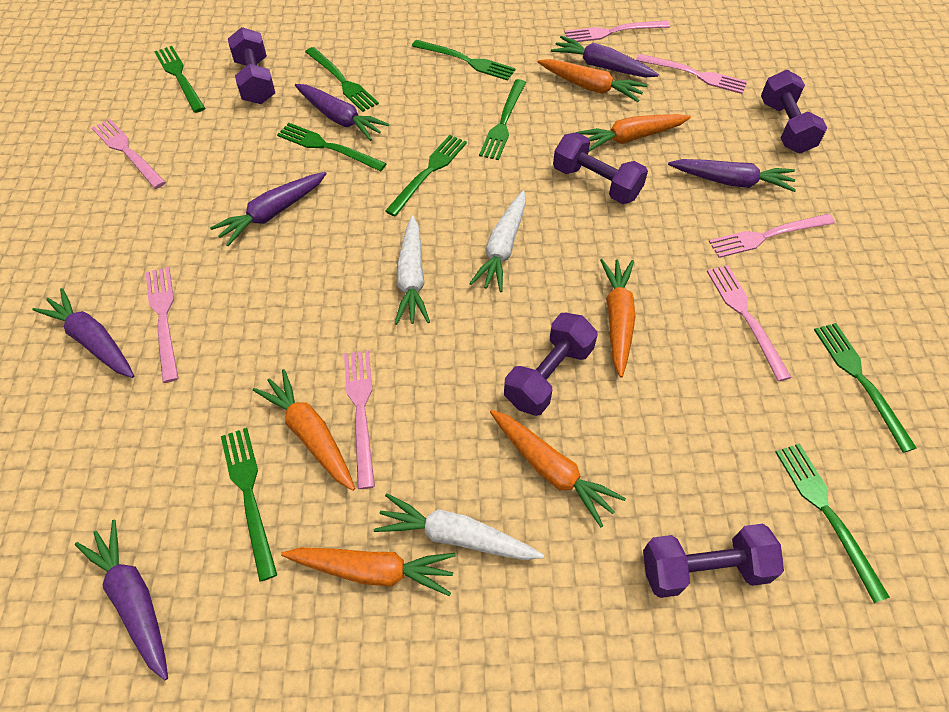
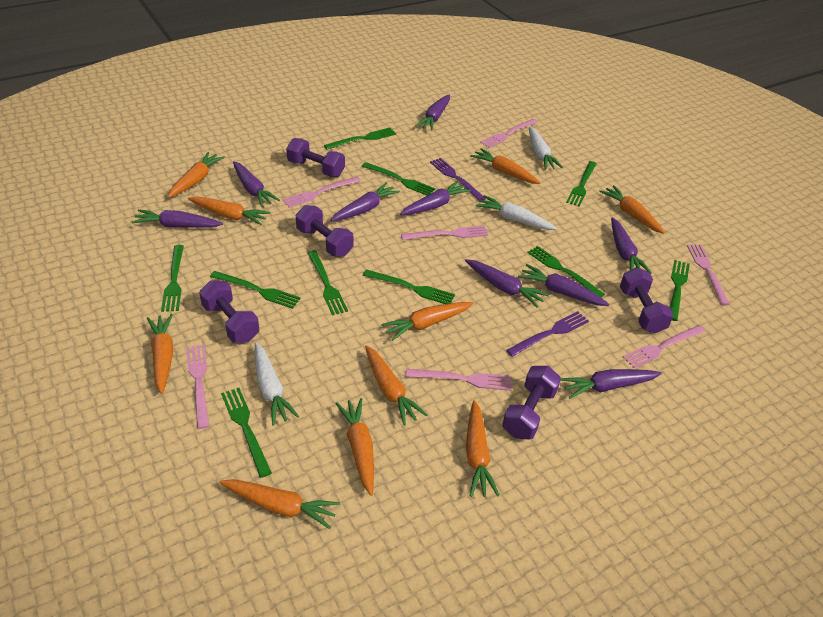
green fork: [154,46,205,113] [221,428,277,582] [277,123,387,172] [305,47,379,112] [385,135,467,216] [412,40,516,81] [479,79,526,160] [775,443,890,603] [814,323,917,453] = 9 -> [161,245,184,312] [210,271,301,309] [221,388,272,478] [307,250,348,315] [324,128,396,150] [362,162,435,195] [363,270,455,304] [527,246,605,298] [566,161,597,207] [670,260,690,321] = 10
orange carrot: [253,369,355,491] [281,547,456,596] [490,410,626,528] [538,59,647,102] [578,114,691,151] [600,259,636,378] = 6 -> [147,314,173,394] [168,152,225,198] [188,196,270,225] [219,479,340,529] [335,398,374,496] [365,345,427,426] [381,302,473,341] [466,400,499,497] [470,148,541,184] [599,185,665,234] = 10
purple carrot: [32,288,134,378] [75,520,168,680] [210,172,327,246] [295,84,389,141] [551,36,659,77] [668,159,796,192] = 6 -> [132,209,223,228] [233,161,280,207] [330,183,400,222] [400,181,471,215] [415,95,450,131] [465,259,549,308] [518,264,610,306] [561,369,662,399] [611,217,652,274] = 9
purple fork: none = 0 -> [430,158,486,200] [506,311,589,357] = 2

